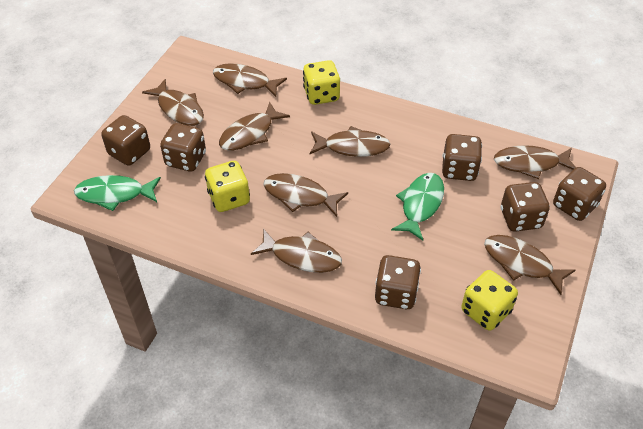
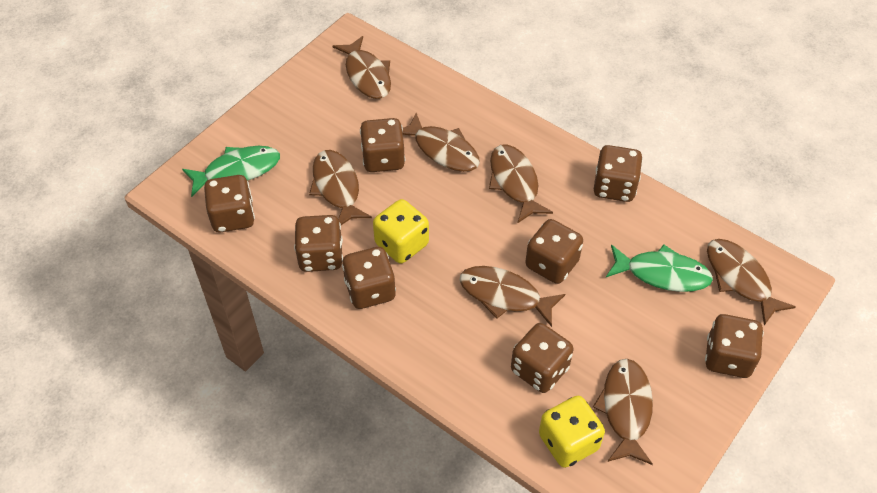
brown dice: [101,115,150,166] [160,123,206,172] [375,255,421,309] [442,134,482,181] [501,182,550,232] [553,167,606,221] = 6 -> [204,175,255,233] [294,215,343,272] [342,247,396,309] [360,118,405,172] [511,323,573,393] [525,219,583,284] [594,145,643,202] [705,314,764,378] = 8
brown fish: [142,79,204,126] [213,63,287,97] [219,102,290,150] [251,228,342,273] [263,173,348,217] [310,126,391,157] [484,235,575,295] [494,145,576,179] = 8 -> [309,150,372,225] [332,36,391,99] [402,113,480,172] [460,266,565,327] [489,145,553,223] [593,359,653,465] [707,239,796,325] = 7
yellow dice: [205,161,250,212] [303,60,340,105] [461,270,518,330] = 3 -> [373,199,429,263] [539,396,605,468] = 2

